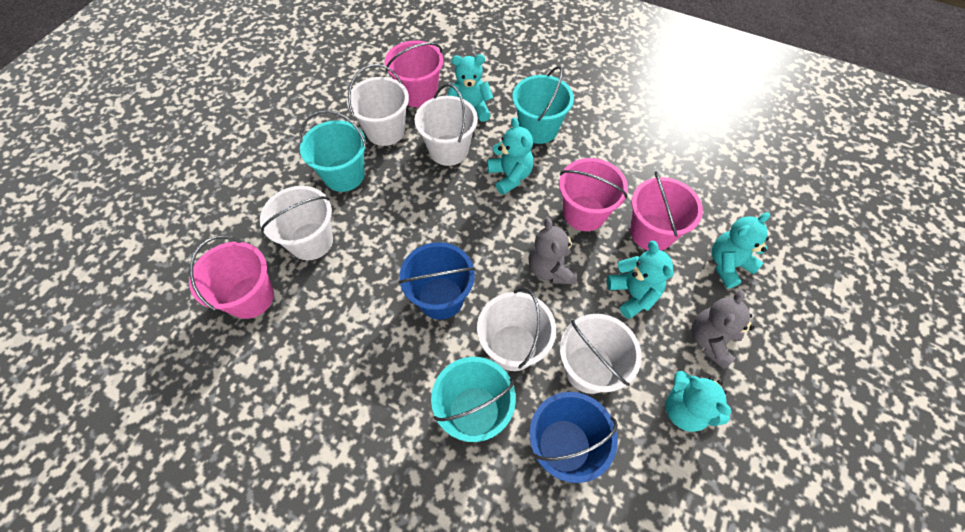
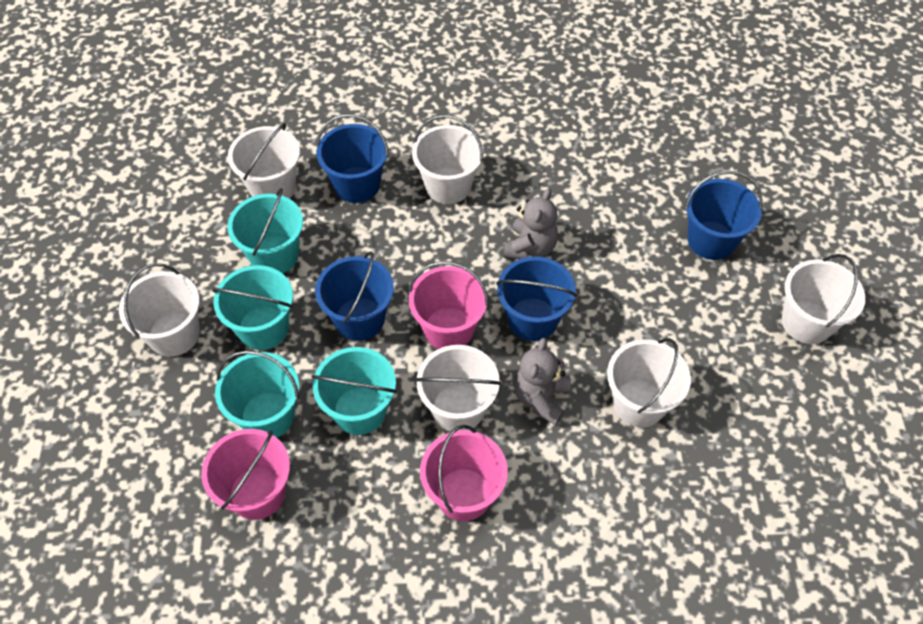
blue bucket: [399,242,475,320] [530,392,618,483] = 2 -> [315,251,394,341] [316,114,389,203] [496,256,577,341] [685,171,762,260] = 4
pink bucket: [189,236,274,319] [385,40,443,107] [559,158,628,231] [630,171,703,251] = 4 -> [201,429,290,520] [408,261,488,349] [420,425,508,521] = 3
turquoise bucket: [299,110,367,192] [431,357,516,442] [512,66,574,144] = 3 -> [212,265,293,350] [215,350,299,437] [227,188,303,274] [311,347,396,435] = 4
turquoise teddy bear: [447,54,493,122] [487,117,534,195] [607,241,674,319] [666,371,732,432] [712,212,770,289] = 5 -> none = 0
white bucket: [260,186,333,260] [347,64,409,146] [414,84,478,166] [477,288,556,371] [560,314,642,394] = 5 -> [119,263,200,357] [228,123,300,198] [412,115,483,204] [415,345,501,432] [607,338,691,427] [782,254,865,344] = 6

